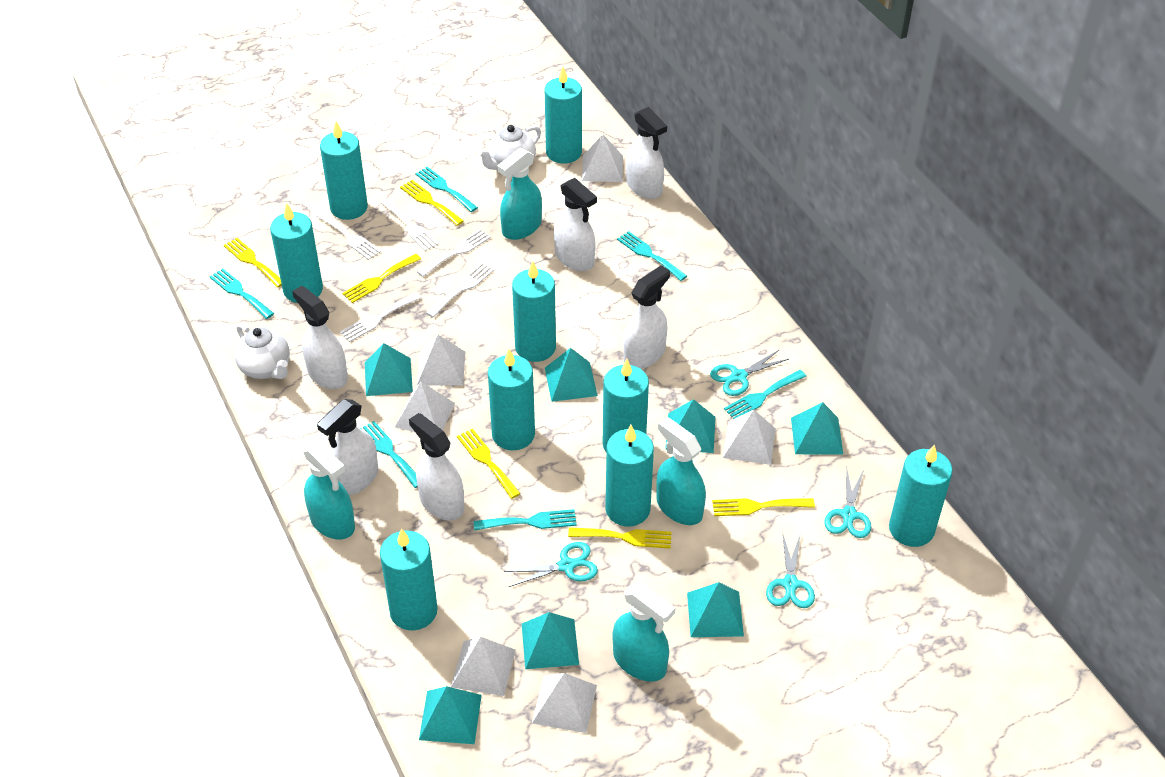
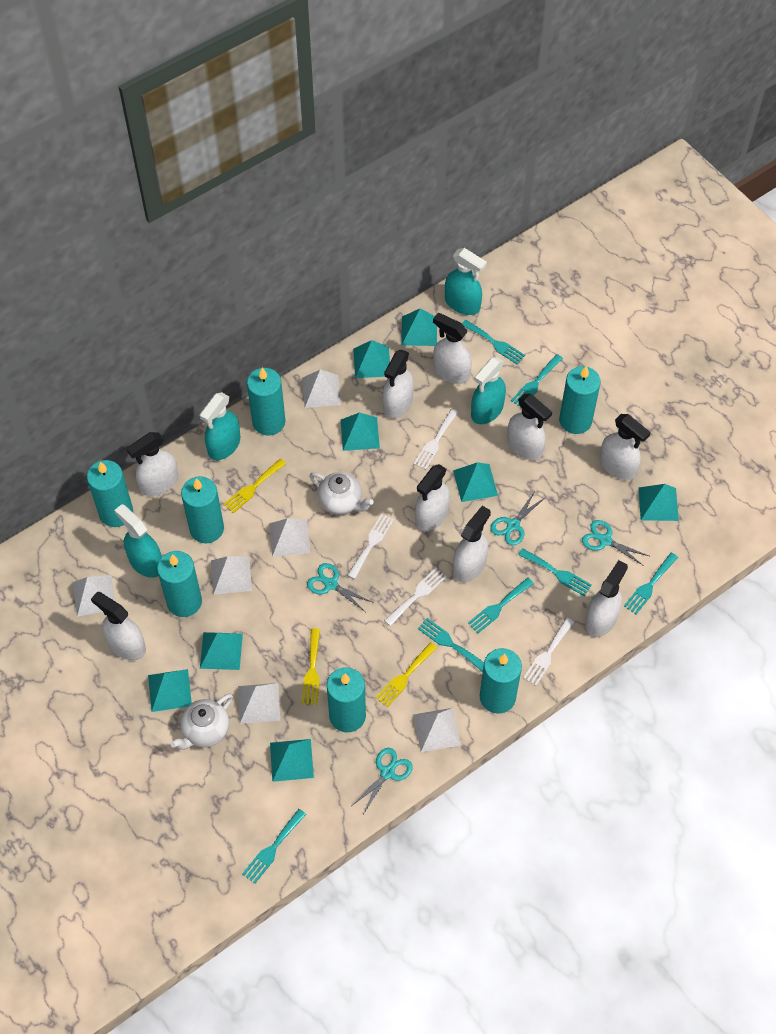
turquoise candle: [270,203,323,303] [320,122,368,220] [380,528,438,630] [488,349,535,450] [512,261,556,362] [545,67,582,164] [603,359,649,451] [605,425,654,526] [889,444,953,547] = 9 -> [87,460,133,527] [157,551,202,617] [181,476,224,543] [247,368,285,436] [327,667,366,732] [480,648,522,714] [559,366,601,434] = 7
turquoise fork: [209,268,274,319] [360,421,417,488] [415,167,478,212] [474,509,577,531] [617,231,687,281] [724,370,806,419] = 6 -> [242,809,306,884] [418,618,484,672] [462,320,525,364] [468,578,534,633] [511,354,563,408] [518,548,592,596] [624,552,678,614] = 7
turquoise pyramid: [365,343,413,396] [419,686,482,744] [522,612,579,669] [545,348,598,402] [665,399,715,453] [687,582,744,637] [791,402,843,455] = 7 -> [148,669,192,712] [200,632,243,670] [270,739,314,782] [341,412,380,451] [353,340,390,378] [401,309,437,346] [453,462,498,502] [639,484,679,521] = 8
white fork: [316,211,381,260] [340,292,422,342] [381,199,439,251] [417,229,491,277] [426,262,494,317] = 5 -> [347,514,394,579] [384,568,447,626] [413,409,459,470] [523,618,574,686] = 4
white spray bottle: [292,286,348,389] [317,399,378,496] [409,413,464,520] [554,178,597,271] [623,265,670,369] [626,107,667,199] = 6 -> [91,592,146,660] [126,432,178,496] [382,350,414,419] [415,464,450,531] [433,313,472,384] [453,506,491,582] [507,394,552,460] [585,560,628,637] [600,414,651,480] = 9
yellow fork: [224,238,282,287] [342,254,421,303] [400,180,464,226] [457,428,521,499] [568,527,672,549] [712,498,815,516] = 6 -> [223,459,286,513] [302,628,320,705] [376,642,437,707] = 3

